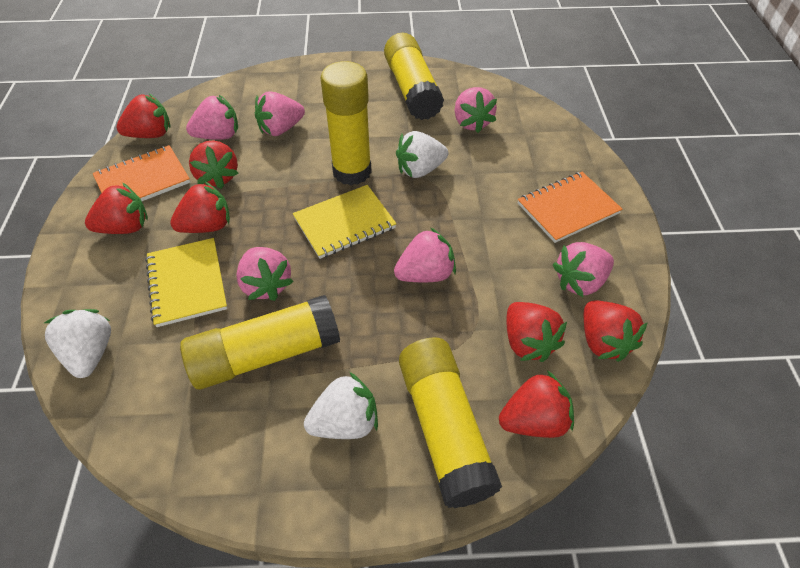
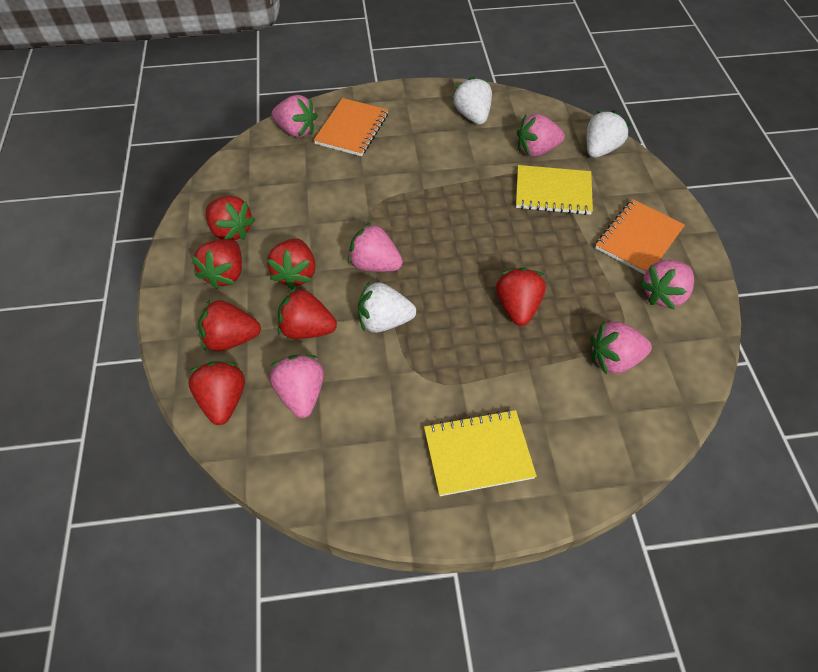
yellow glue stick: [180,295,340,389] [320,61,372,185] [384,33,444,120] [399,337,502,508] = 4 -> none = 0

